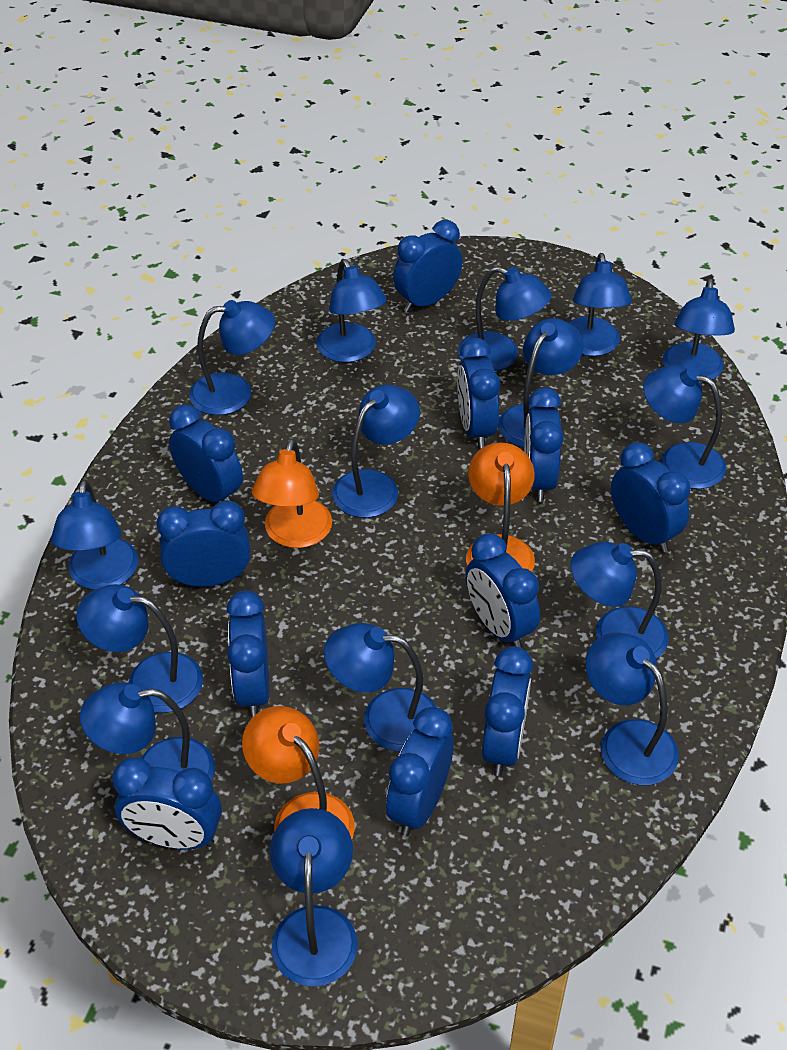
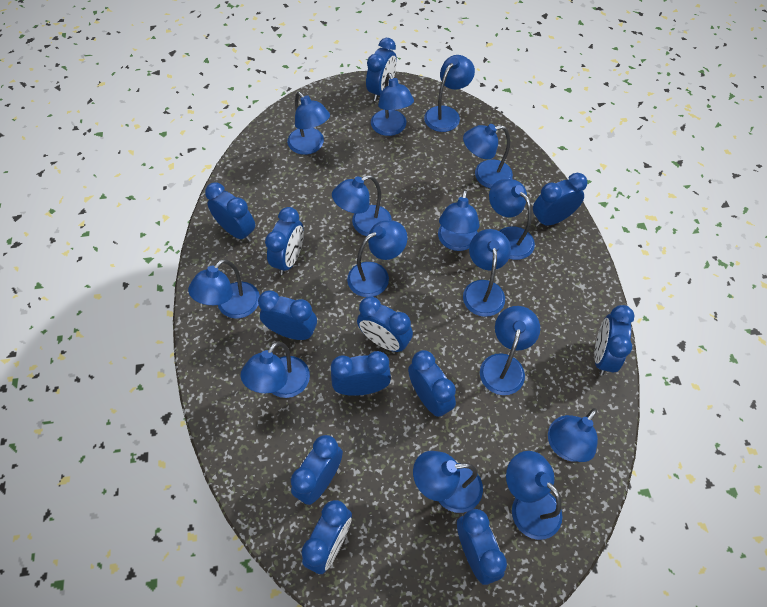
blue clock: [112,757,222,850] [157,500,250,587] [169,405,243,502] [227,590,270,717] [386,707,454,836] [393,220,462,312] [457,338,500,449] [466,533,540,648] [482,646,533,776] [524,387,564,502] [611,442,690,553] = 11 -> [205,182,255,242] [258,291,317,340] [265,207,304,275] [291,435,343,505] [301,500,352,574] [331,351,391,396] [357,296,413,352] [366,38,397,101] [408,350,456,417] [457,509,507,585] [533,173,587,227] [594,305,634,375] = 12
orange lamp: [242,706,355,839] [252,439,332,548] [466,443,535,572] = 3 -> none = 0

